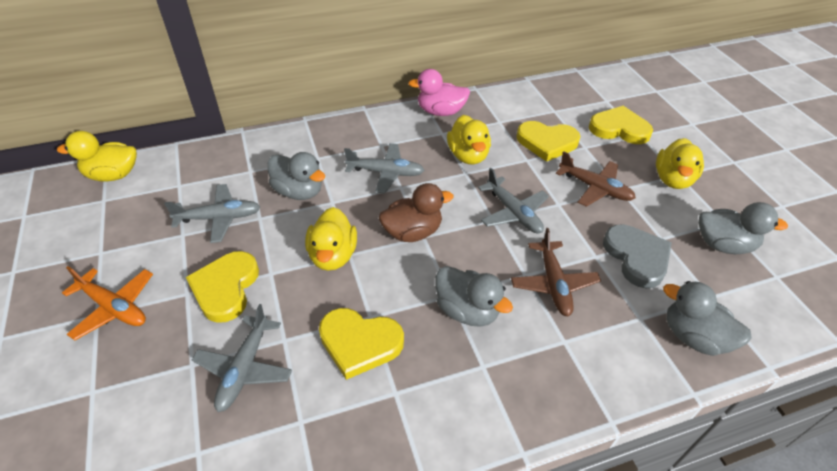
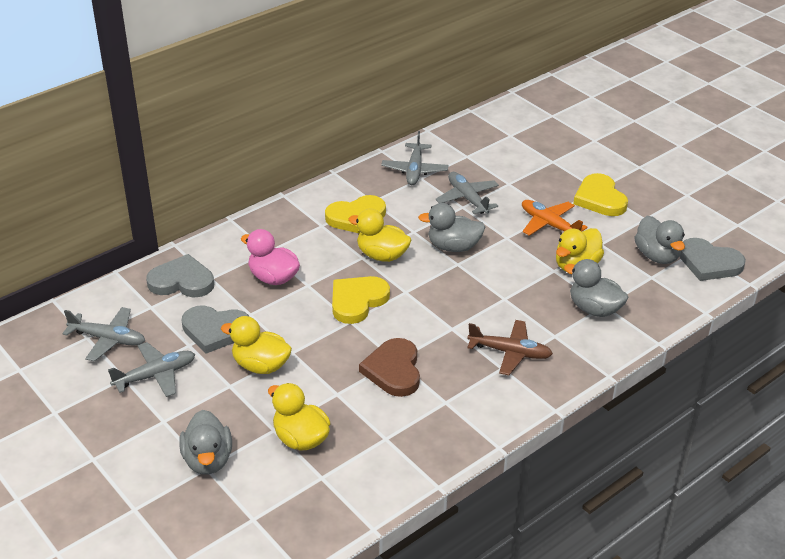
brown duck: [379,183,454,242] = 1 -> none = 0
brown heart: none = 0 -> [359,338,420,397] = 1
brown plane: [511,228,601,317] [556,151,636,207] = 2 -> [467,320,553,375] = 1
grey heart: [603,224,672,288] = 1 -> [146,254,214,297] [181,306,249,354] [680,238,746,281] = 3
yellow heart: [186,251,259,323] [319,308,404,380] [516,121,581,162] [589,106,653,144] = 4 -> [325,195,386,233] [332,276,390,324] [573,173,628,216] = 3

